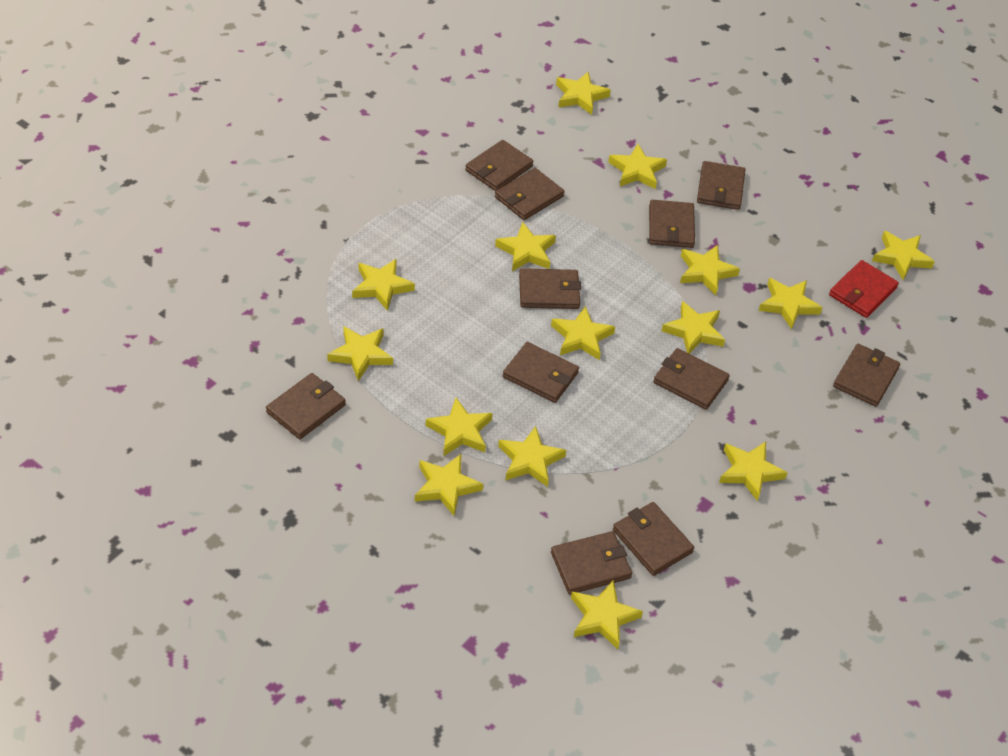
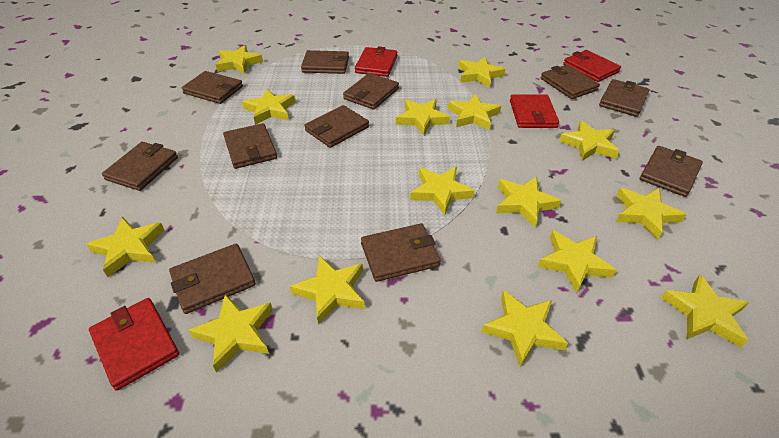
red wallet: [829,260,899,318] = 1 -> [89,298,179,391] [355,46,397,77] [510,94,559,128] [563,50,621,82] = 4

